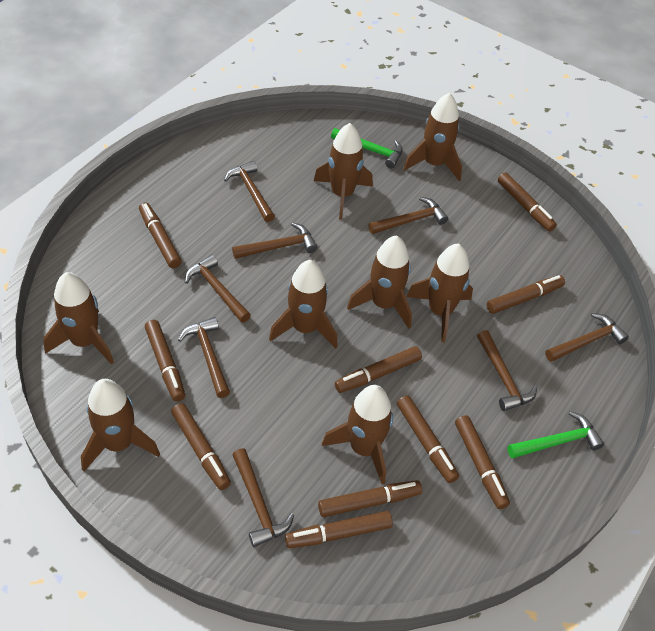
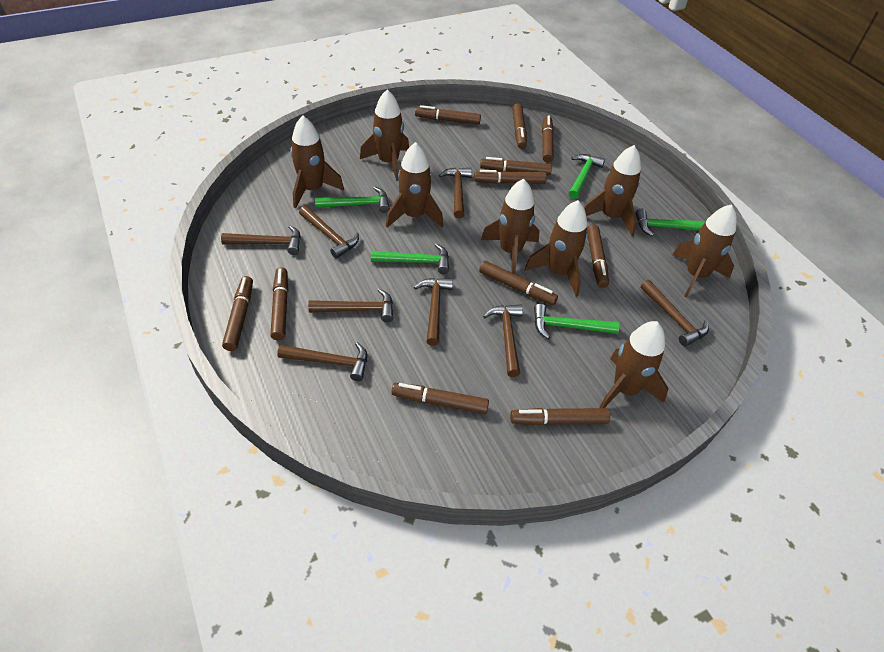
brown marker: [139,202,182,268] [145,320,185,402] [171,403,231,490] [285,511,393,548] [318,480,422,517] [335,346,422,393] [397,396,459,483] [455,415,510,509] [487,275,565,314] [498,172,557,231] = 10 -> [222,276,253,351] [270,267,288,340] [391,383,489,414] [415,105,481,125] [474,170,547,184] [479,261,558,305] [480,157,552,175] [510,408,610,426] [512,103,527,149] [542,115,554,163] [587,224,609,288] = 11
green hammer: [331,128,403,168] [507,411,604,459] = 2 -> [315,187,390,213] [371,243,449,274] [534,304,619,339] [569,154,605,199] [635,208,705,237] = 5

